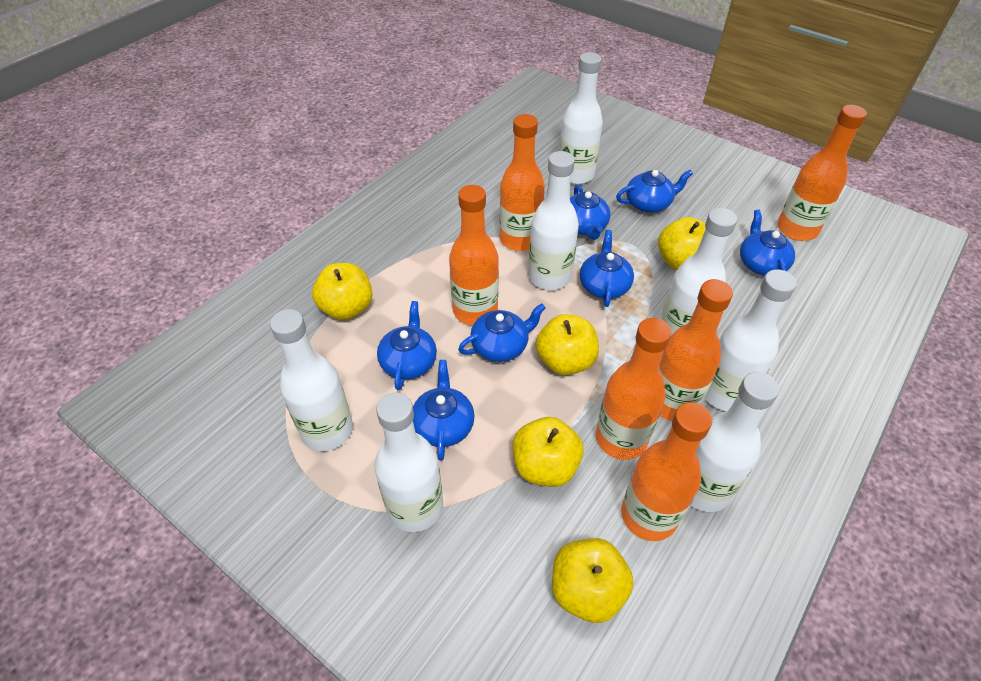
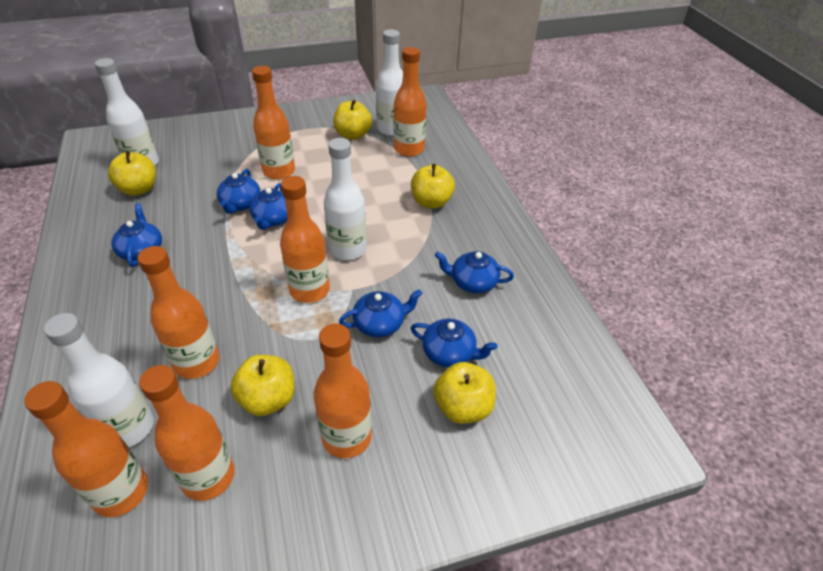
blue teapot: [377,301,437,390] [413,360,475,461] [458,303,546,362] [570,185,611,240] [580,230,634,307] [616,170,693,213] [740,210,795,276] = 7 -> [111,203,162,267] [217,169,261,214] [249,183,287,230] [339,289,422,337] [411,318,498,367] [435,251,514,293] = 6
orange bottle: [449,185,499,325] [499,114,545,251] [596,318,671,460] [621,402,712,541] [659,279,733,421] [777,105,867,241] = 6 -> [24,381,148,517] [137,246,219,379] [139,365,235,501] [252,66,295,179] [280,176,330,303] [314,324,372,458] [393,47,426,156] = 7
white bottle: [270,309,353,451] [375,393,443,532] [528,151,579,290] [559,52,603,184] [661,208,737,335] [690,372,779,512] [705,269,797,411] = 7 -> [44,313,154,447] [95,58,159,165] [324,138,367,260] [376,29,403,136] = 4

